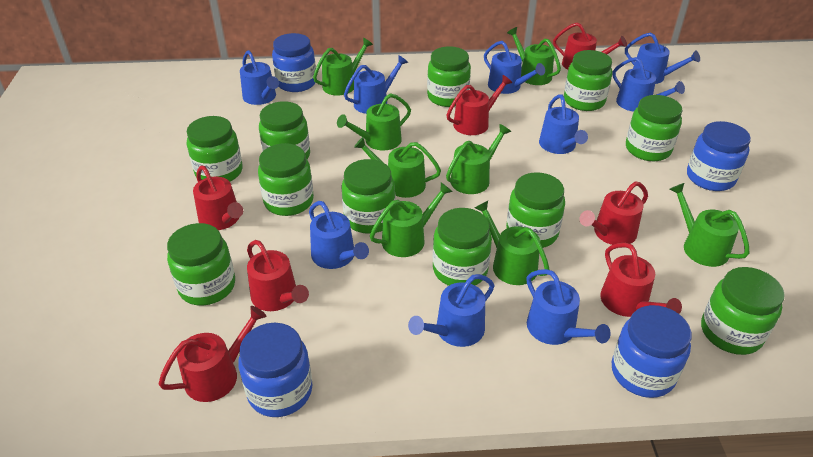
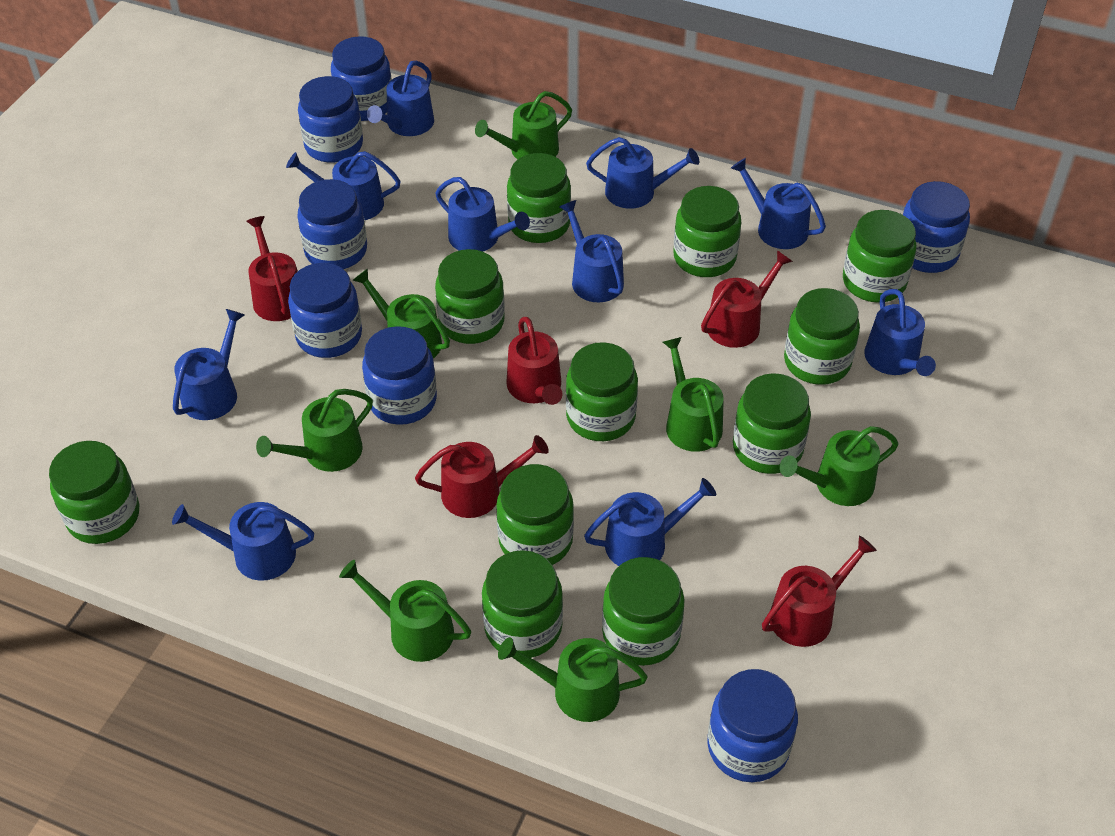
blue jar: [238,323,312,417] [272,33,317,92] [612,305,692,398] [687,121,751,191] = 4 -> [288,263,362,358] [297,179,367,269] [298,76,363,163] [331,36,392,121] [362,326,437,425] [707,669,798,782] [903,181,970,273] = 7
blue watering can: [240,50,279,105] [309,201,369,269] [344,55,408,114] [408,274,494,347] [484,41,545,94] [527,269,611,345] [539,94,588,154] [612,57,685,112] [625,32,700,84] = 9 -> [172,502,314,581] [173,309,245,420] [286,151,400,220] [367,61,434,136] [435,177,530,251] [559,200,624,302] [584,478,716,566] [586,137,699,209] [731,158,826,249] [864,289,936,376] = 10
green watering can: [313,38,373,95] [337,93,411,150] [354,137,441,198] [370,182,453,257] [446,124,511,194] [475,201,550,285] [507,27,561,85] [670,183,750,267] = 8 -> [256,389,373,472] [339,560,471,662] [353,268,450,358] [475,91,572,160] [498,638,648,722] [663,337,724,452] [780,426,899,506] = 7
red watering can: [158,306,266,402] [193,166,243,230] [247,240,309,311] [446,75,513,135] [553,23,627,70] [580,181,648,245] [600,243,682,317] = 7 -> [247,216,298,321] [415,435,549,518] [506,317,562,405] [701,250,793,348] [762,536,877,647] = 5

